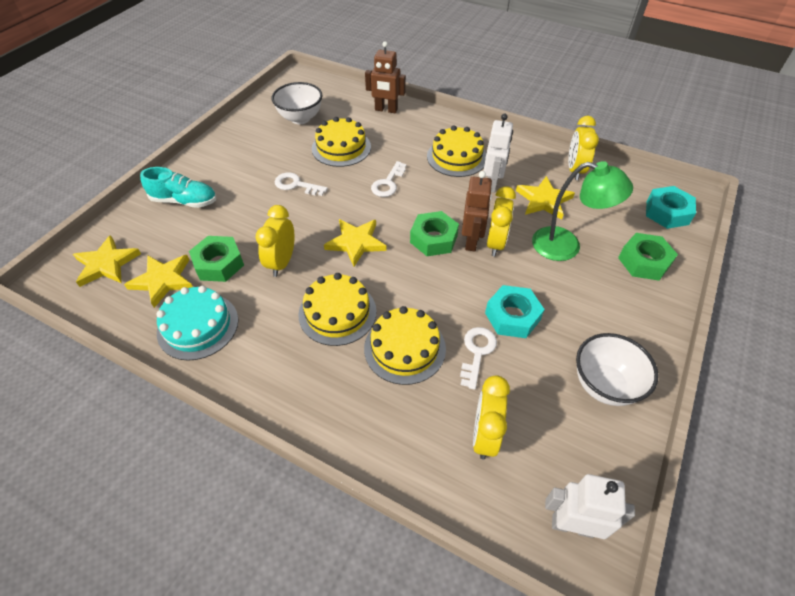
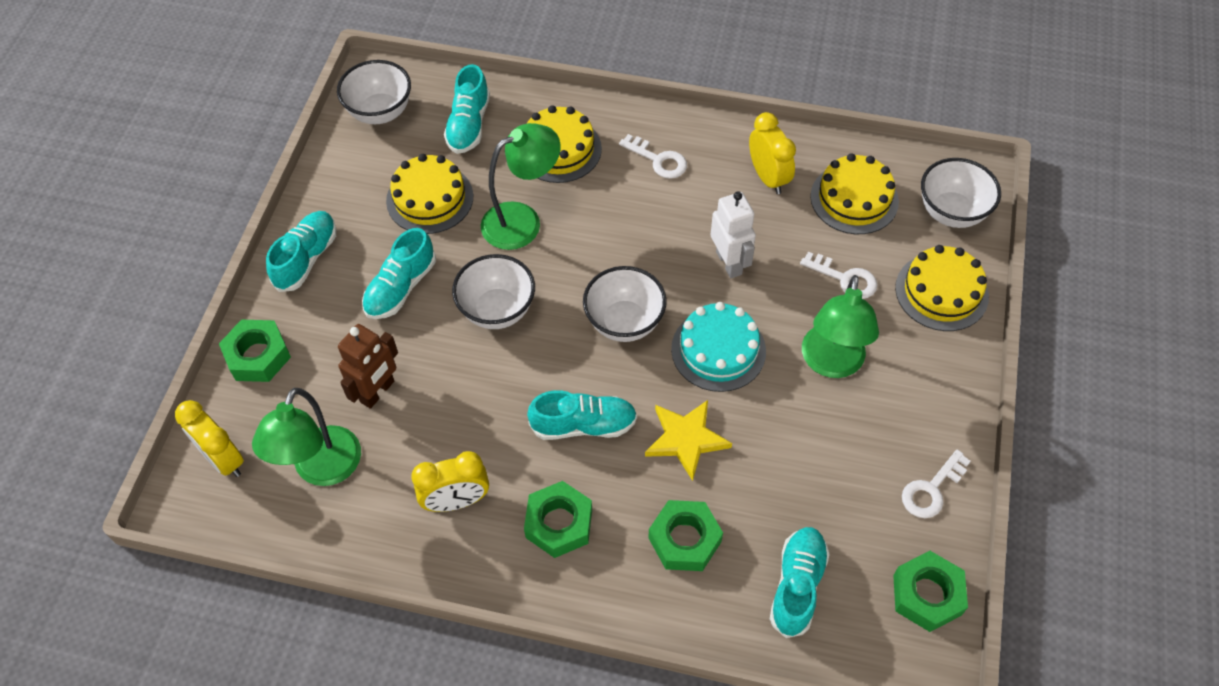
brown robot: [365,41,406,113] [462,171,493,251] = 2 -> [338,324,398,409] = 1
green lamp: [532,161,633,261] = 1 -> [252,388,361,486] [481,123,561,250] [802,275,879,378] = 3
green nut: [189,236,244,282] [410,211,459,256] [618,233,678,281] = 3 -> [219,320,291,382] [524,481,592,558] [648,500,723,571] [893,551,968,632] = 4
turquoise nut: [485,285,545,338] [646,186,696,229] = 2 -> none = 0
turquoise shoe: [140,167,216,208] = 1 -> [266,211,337,292] [362,228,436,319] [444,64,490,154] [527,390,637,440] [770,527,830,638] = 5
white bowl: [271,82,323,124] [576,333,659,406] = 2 -> [337,60,411,124] [452,254,535,329] [583,266,667,342] [921,158,1001,228] = 4
white robot: [484,114,513,193] [545,474,635,539] = 2 -> [711,191,756,278] = 1
yellow clock: [256,205,295,277] [473,375,510,460] [487,186,516,256] [568,116,599,180] = 4 -> [175,400,244,477] [411,451,489,512] [749,112,796,194] = 3
yellow star: [73,235,141,287] [124,255,193,308] [324,219,387,267] [516,176,575,220] = 4 -> [645,400,732,481] = 1

